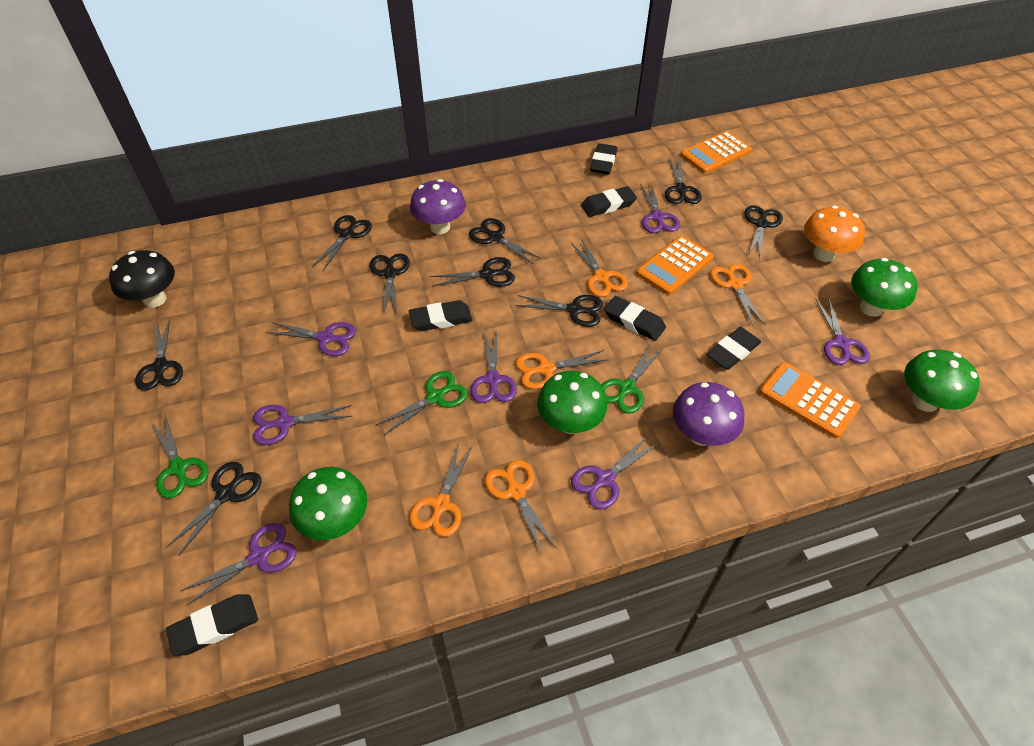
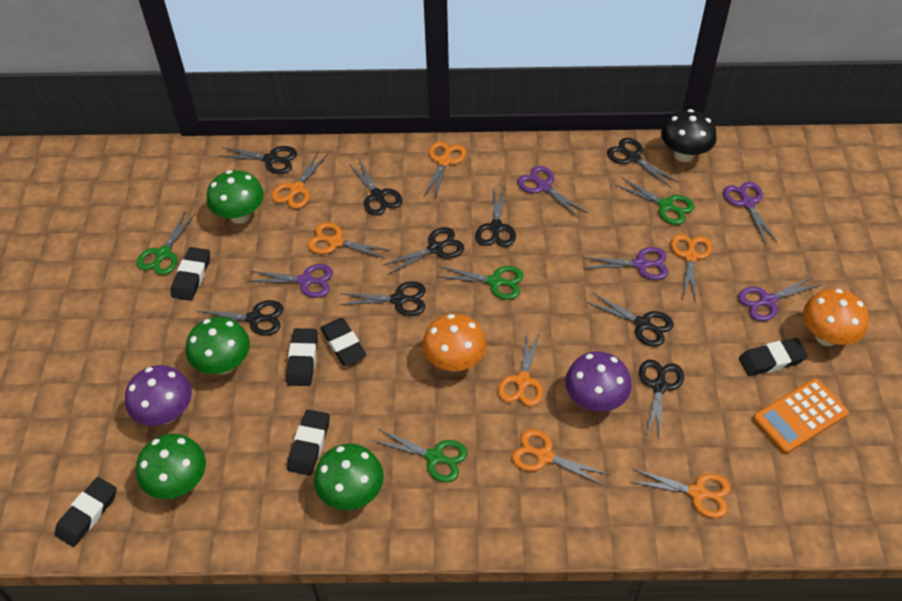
green scissors: [151,415,209,498] [376,371,468,435] [601,344,663,414] = 3 -> [137,212,195,275] [373,429,467,482] [439,266,524,300] [615,177,694,225] = 4
orange calculator: [636,236,714,295] [681,131,752,173] [760,362,860,438] = 3 -> [753,379,849,454] = 1
orange mushroom: [804,205,865,262] = 1 -> [422,314,486,372] [803,289,869,346] = 2
orange scissors: [409,445,472,537] [485,460,557,554] [515,350,609,389] [571,238,628,297] [710,263,765,325] = 5 -> [271,152,328,209] [308,223,391,259] [424,142,466,199] [498,329,543,407] [512,430,610,486] [629,468,731,518] [671,234,712,302] = 7
purple scissors: [180,523,296,606] [253,405,352,445] [266,322,356,356] [470,332,517,403] [571,435,659,509] [640,182,680,233] [815,297,870,365] = 7 -> [247,264,333,298] [518,166,587,219] [583,247,669,280] [723,182,777,244] [738,276,822,321] = 5

